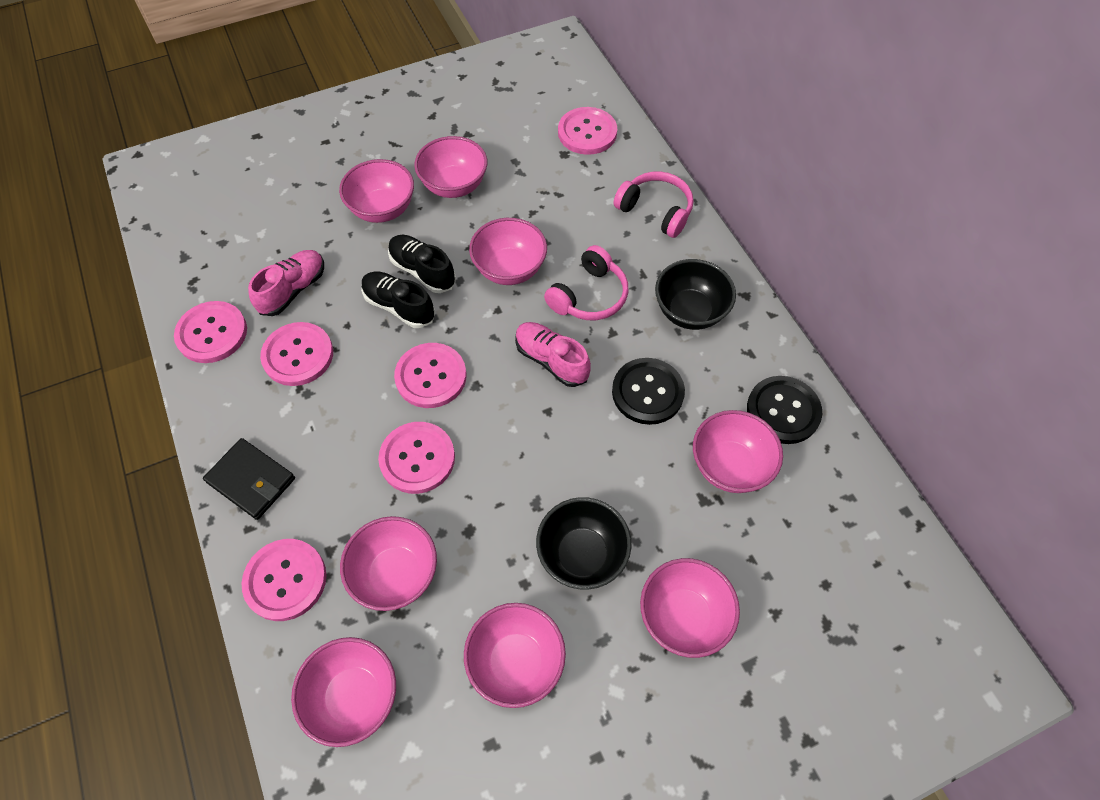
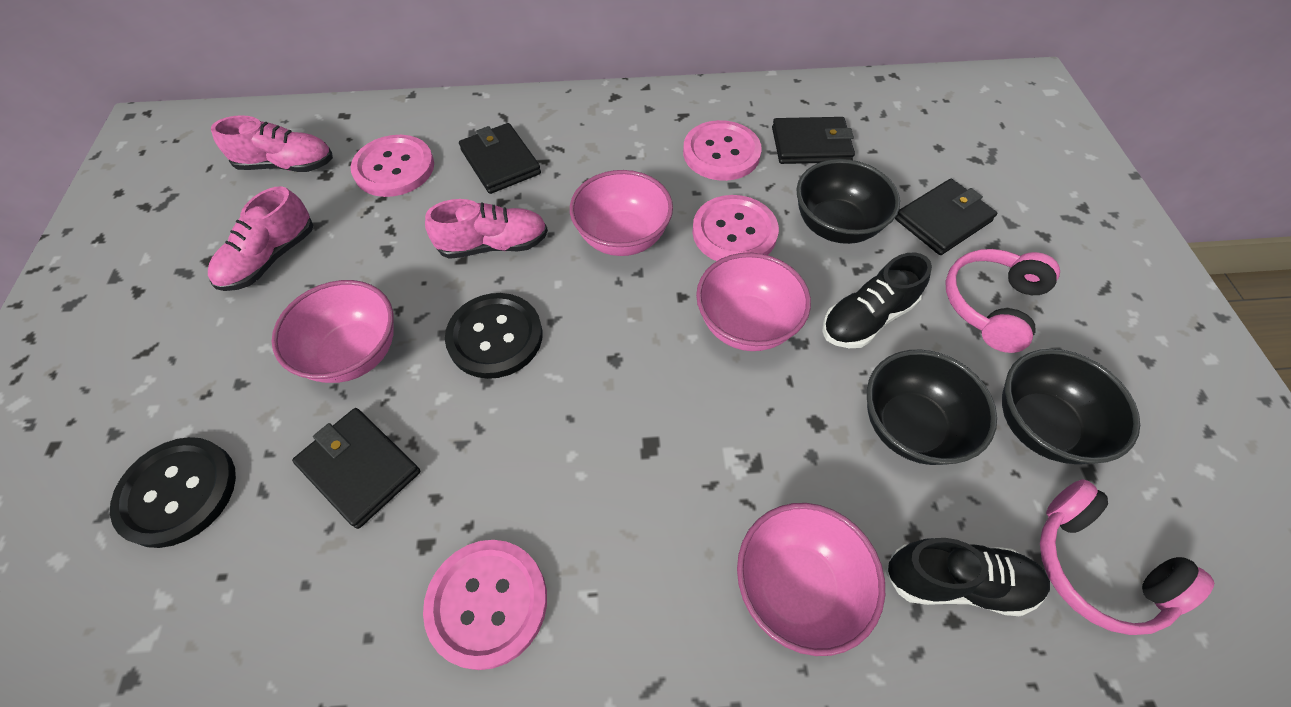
black bowl: [536,497,632,590] [655,259,736,330] = 2 -> [797,159,900,244] [867,350,997,465] [1002,349,1140,464] = 3
black wallet: [203,438,295,520] = 1 -> [292,408,420,529] [459,123,541,194] [772,117,855,164] [895,179,997,255] = 4
pink bowl: [291,637,396,747] [339,159,414,223] [340,516,437,611] [414,136,487,198] [464,603,566,708] [469,218,547,285] [640,558,740,658] [693,410,783,493] = 8 -> [272,280,394,383] [570,170,673,256] [696,253,811,351] [737,503,885,656] = 4
pink button: [174,301,247,363] [242,539,327,621] [260,322,333,386] [378,422,455,494] [394,343,467,408] [558,107,617,155] = 6 -> [351,135,434,197] [423,540,547,670] [683,120,762,181] [692,195,779,261] = 4
pink shoe: [248,250,324,316] [515,322,591,387] = 2 -> [208,186,313,291] [211,115,333,172] [425,199,548,259] = 3

